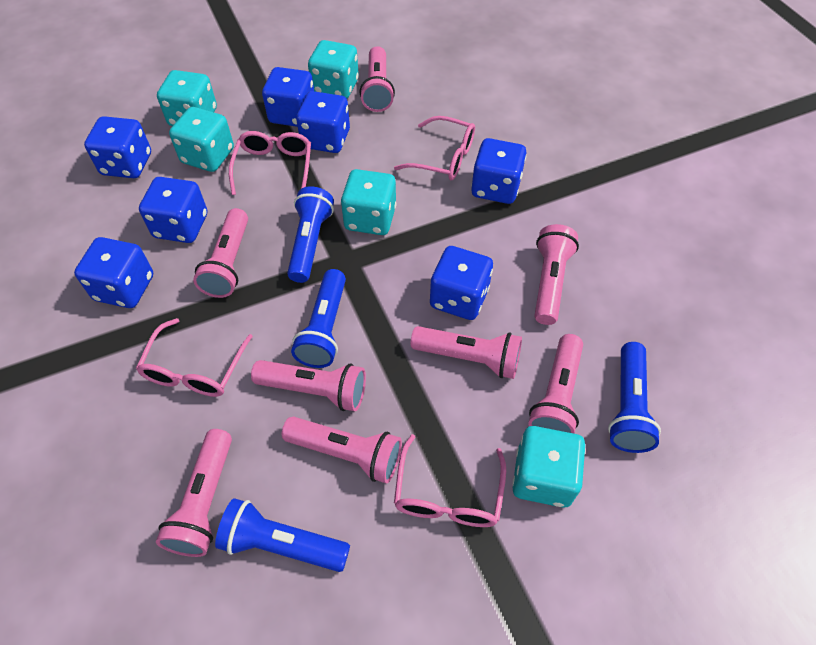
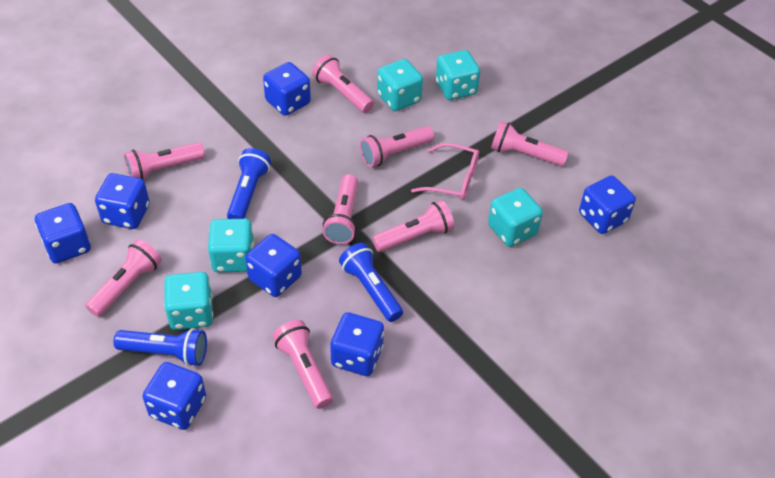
blue flashlight: [215,498,350,572] [287,186,334,283] [291,269,346,368] [608,342,661,453] = 4 -> [113,328,207,366] [227,148,271,219] [339,243,403,322] = 3
pink glasses: [136,318,253,397] [229,131,311,195] [394,116,475,180] [394,434,506,527] = 4 -> [411,143,479,200] = 1

